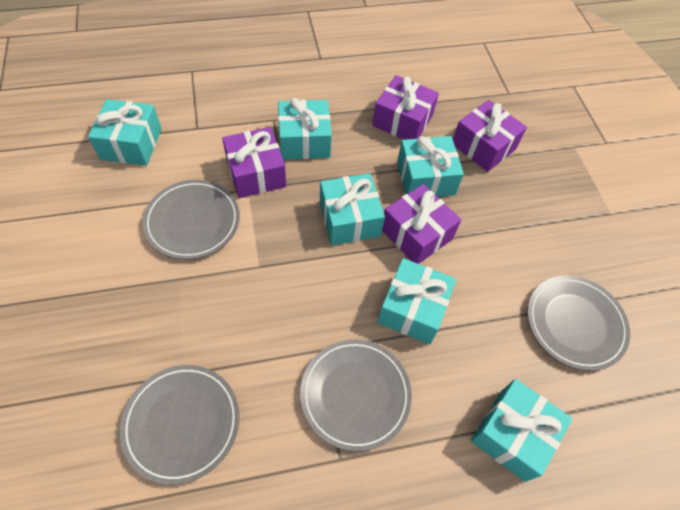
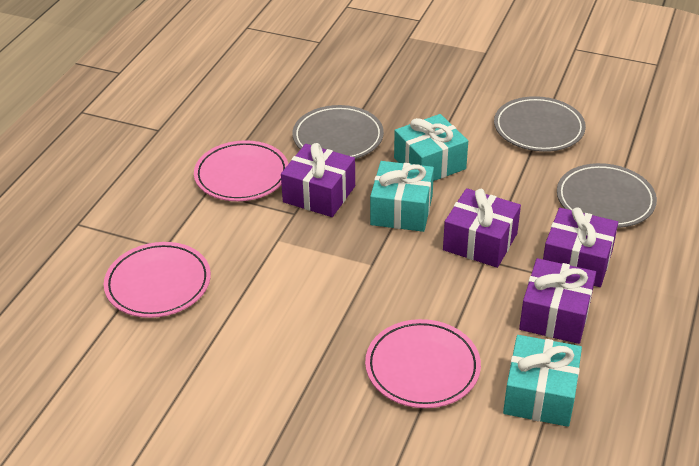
grey plate: [120,365,239,485] [143,180,240,260] [300,340,412,451] [527,276,630,371] = 4 -> [292,105,384,159] [494,96,586,152] [557,163,657,228] = 3
pink plate: none = 0 -> [104,242,211,318] [194,140,288,201] [365,319,481,408] = 3
turquoise gift: [88,99,162,166] [278,98,332,160] [320,173,385,245] [377,258,456,344] [397,136,464,197] [471,379,572,482] = 6 -> [370,161,434,232] [394,114,468,181] [503,335,582,427] = 3

